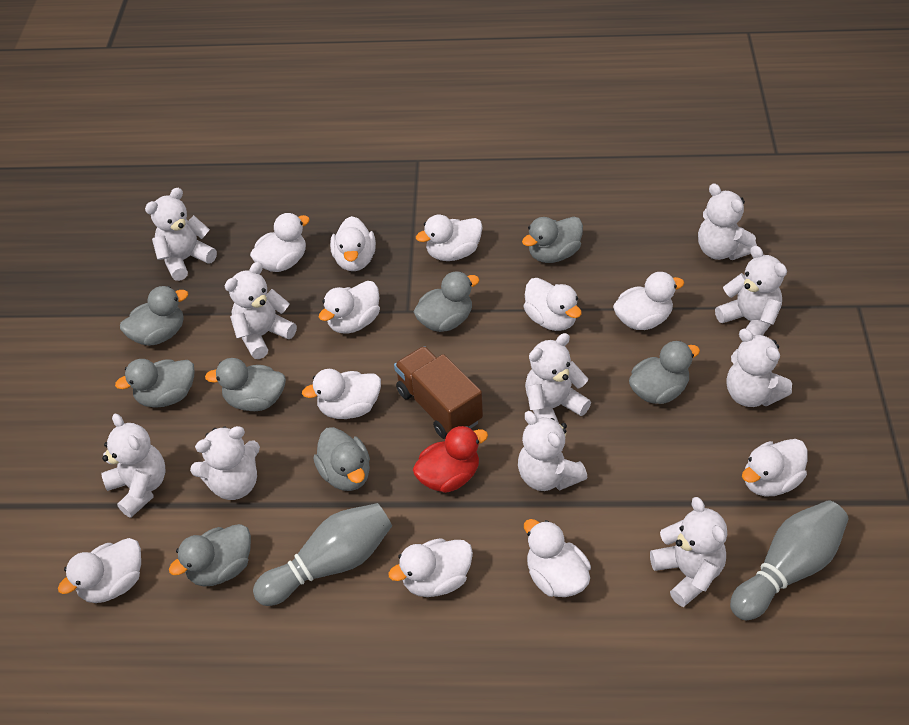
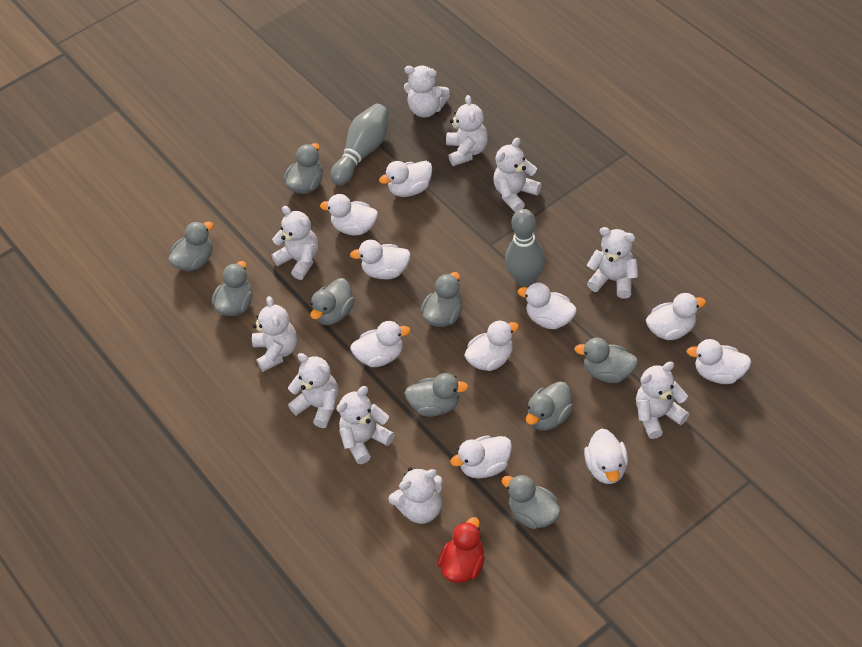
brown truck: [394,346,483,439] = 1 -> none = 0
grey duck: [115,359,195,408] [120,286,188,346] [169,524,251,586] [205,358,286,411] [313,427,370,491] [414,271,479,332] [522,217,583,263] [629,341,700,404] = 8 -> [168,221,213,271] [212,261,252,316] [284,143,323,194] [310,278,354,325] [404,373,468,417] [420,272,462,327] [502,474,561,529] [526,381,573,431] [574,338,638,383] = 9
white duck: [58,538,141,603] [250,213,310,272] [302,369,381,419] [319,281,380,334] [330,216,376,271] [388,538,473,597] [416,215,483,261] [523,278,582,331] [524,519,591,597] [613,272,684,330] [742,439,808,496] = 11 -> [320,194,378,236] [350,240,411,279] [350,321,410,367] [379,161,432,197] [450,435,512,479] [464,320,519,371] [518,283,577,329] [584,428,628,484] [646,293,706,340] [687,339,751,384] = 10

